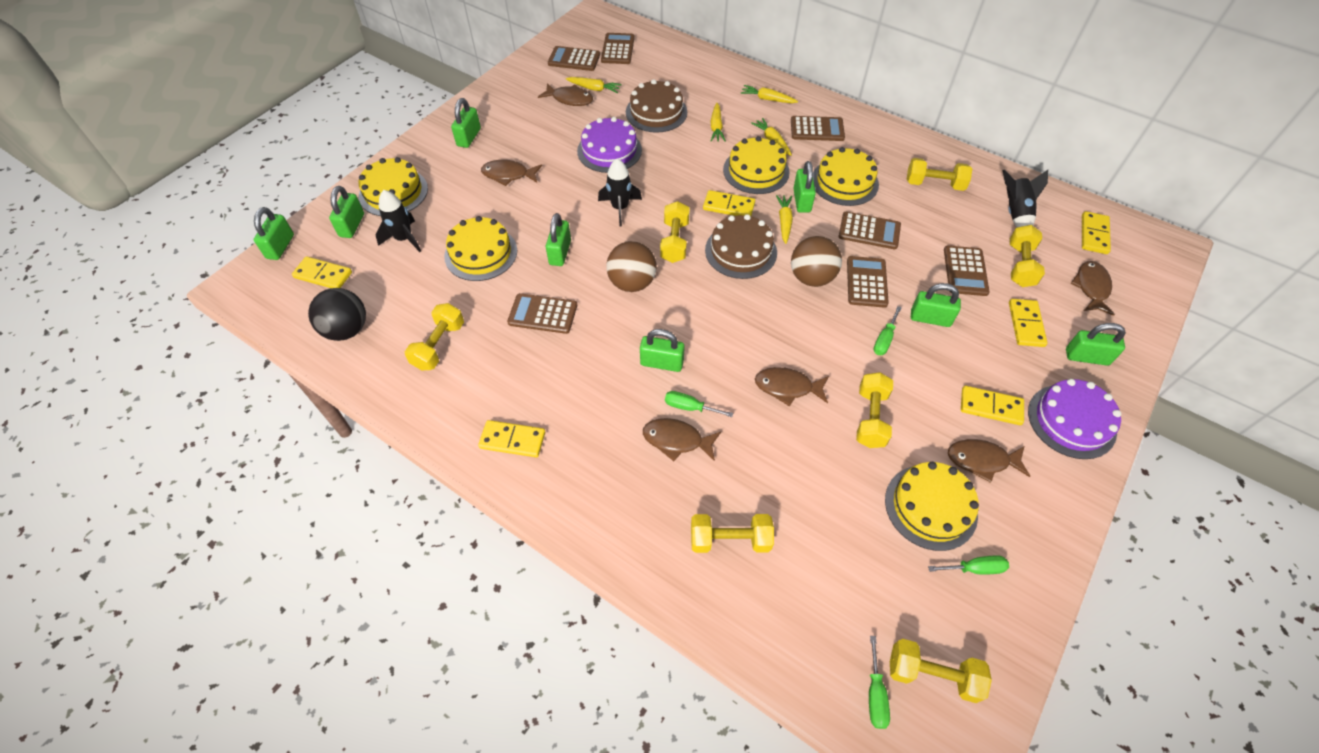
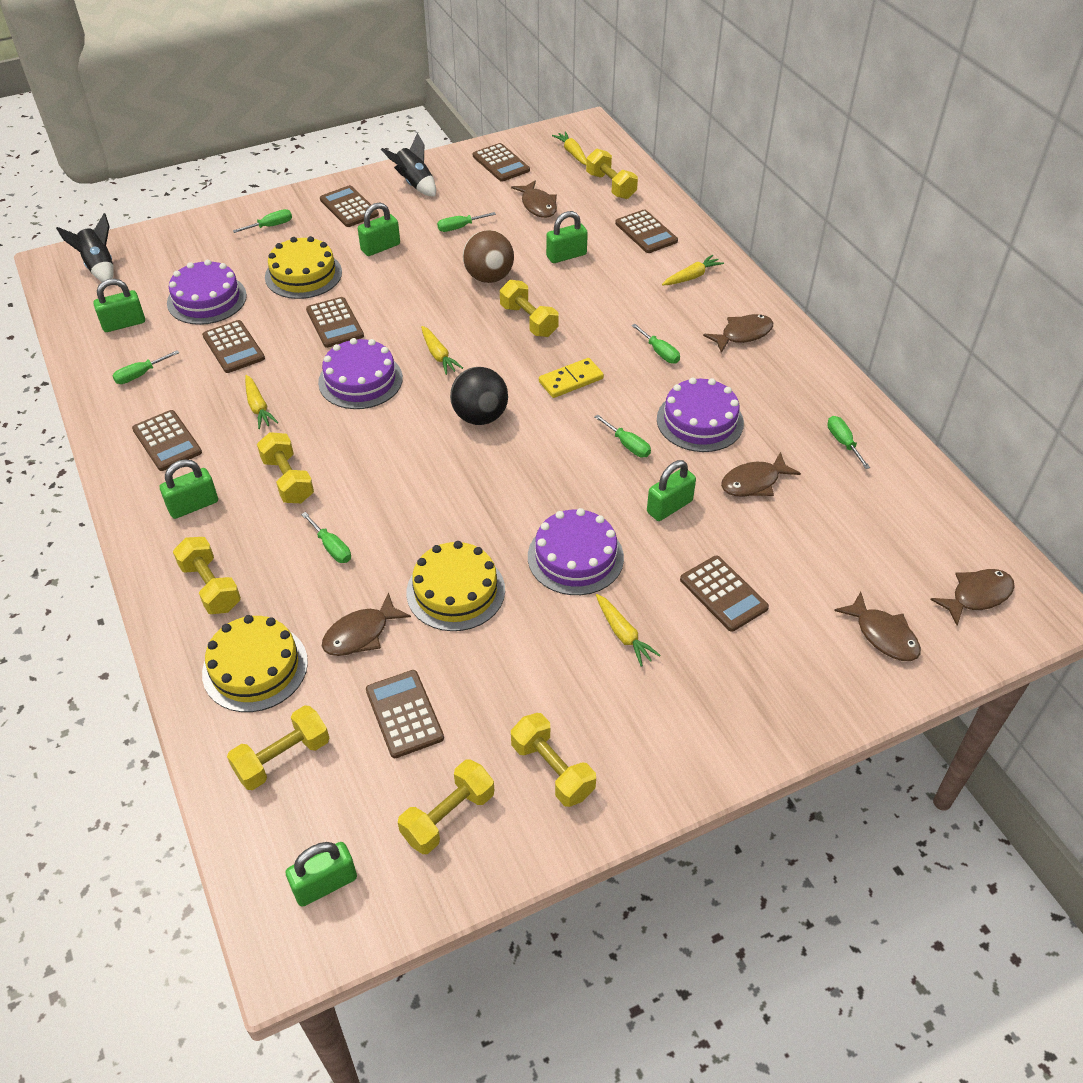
black rocket: [375,190,421,252] [598,158,642,227] [1003,170,1048,227] = 3 -> [56,213,114,282] [381,133,436,197] = 2
brown ball: [606,241,657,292] [791,236,842,287] = 2 -> [463,230,514,283] = 1
brown cake: [626,79,687,133] [705,214,777,279] = 2 -> none = 0
brown calculator: [507,293,577,334] [548,46,600,71] [601,33,635,64] [791,116,845,141] [839,212,901,249] [847,256,889,308] [944,246,990,296] = 7 -> [132,410,202,471] [202,320,265,373] [306,297,364,348] [320,185,379,227] [366,670,444,758] [473,143,530,182] [615,209,678,253] [680,556,769,632] = 8
green padlock: [254,207,294,260] [329,186,364,238] [451,98,481,148] [546,213,571,266] [640,329,685,372] [793,161,816,213] [911,283,961,327] [1066,323,1126,366] = 8 -> [93,278,145,332] [160,459,218,519] [286,842,357,907] [358,202,400,256] [546,211,588,263] [647,460,696,521] = 6
green screwdriver: [665,391,733,417] [869,636,890,729] [873,306,902,355] [928,556,1009,575] = 4 -> [113,350,179,384] [233,209,292,233] [301,512,351,563] [437,212,496,232] [595,415,651,458] [631,324,680,364] [827,416,870,469] = 7
purple cake: [577,117,642,173] [1028,379,1121,459] = 2 -> [167,259,247,325] [318,338,403,409] [528,508,624,595] [657,377,744,452] = 4
yellow cake: [359,157,428,216] [444,216,517,281] [723,136,790,194] [813,147,879,206] [885,462,979,551] = 5 -> [202,615,308,712] [265,236,342,299] [406,541,505,631] = 3
yellow domino: [292,256,352,288] [478,420,545,457] [703,190,755,216] [961,386,1024,425] [1009,299,1048,347] [1082,211,1111,254] = 6 -> [539,358,604,398] = 1

